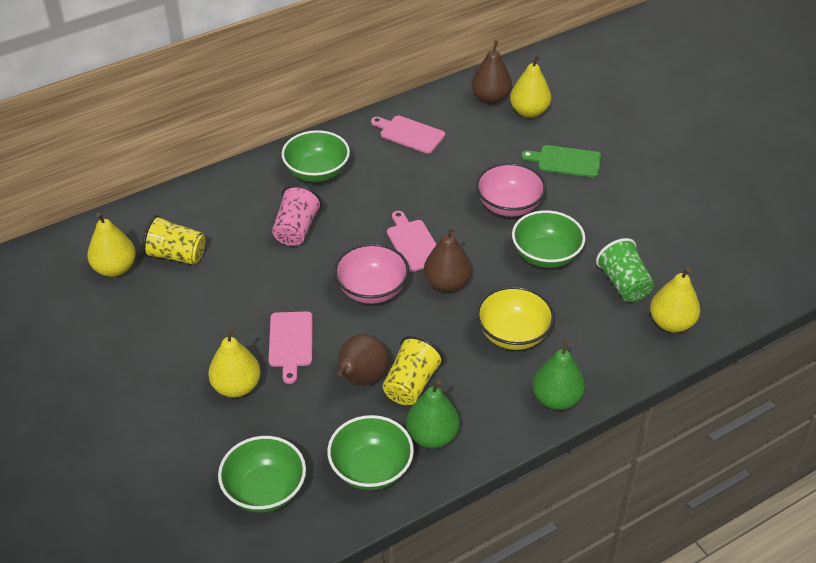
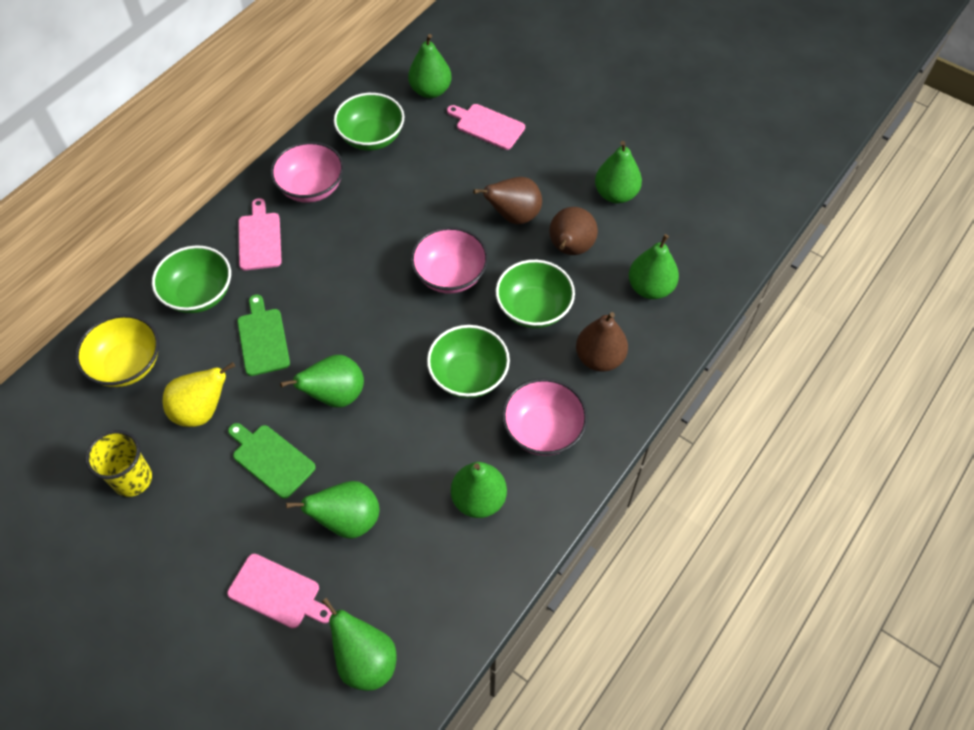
green cup: [596,238,654,302] = 1 -> none = 0
green cutting board: [521,145,601,177] = 1 -> [228,423,316,499] [237,294,290,376] = 2
green pear: [406,380,460,449] [532,339,585,410] = 2 -> [280,355,364,408] [286,481,379,539] [322,597,396,691] [408,34,452,98] [451,462,507,518] [595,141,642,203] [629,234,679,299] = 7
pink bowl: [334,243,409,304] [476,163,546,217] = 2 -> [271,142,344,203] [411,227,488,293] [502,378,588,456] = 3
pink cup: [272,185,322,246] = 1 -> none = 0
yellow cup: [142,215,205,265] [382,336,444,405] = 2 -> [85,430,152,497] = 1
yellow pear: [87,213,136,277] [208,327,261,398] [510,55,551,118] [650,267,700,333] = 4 -> [162,362,235,427] = 1

